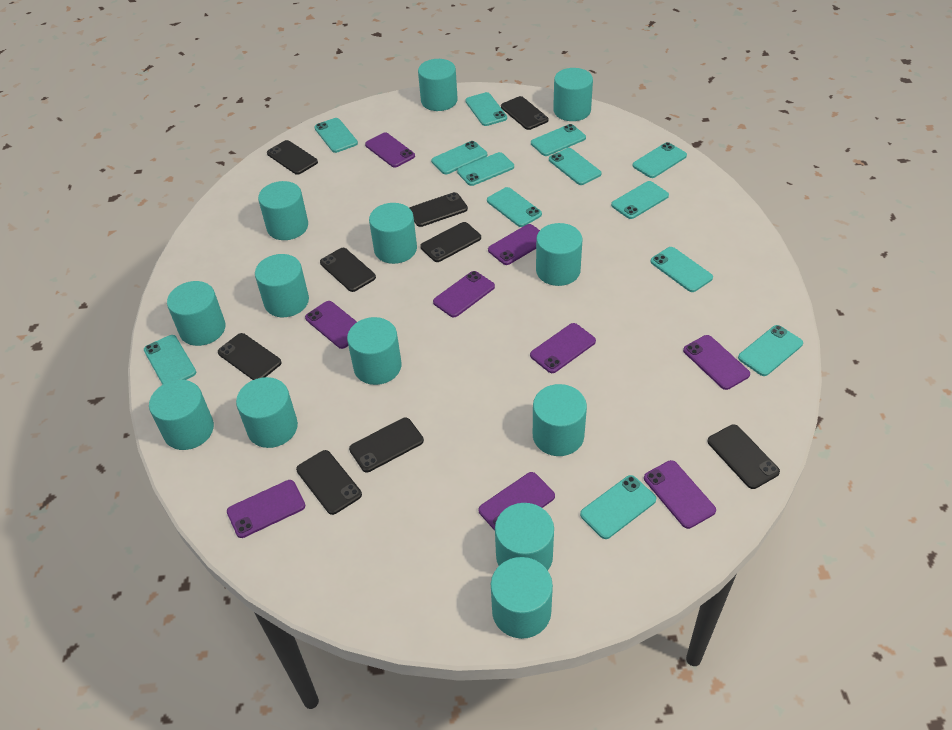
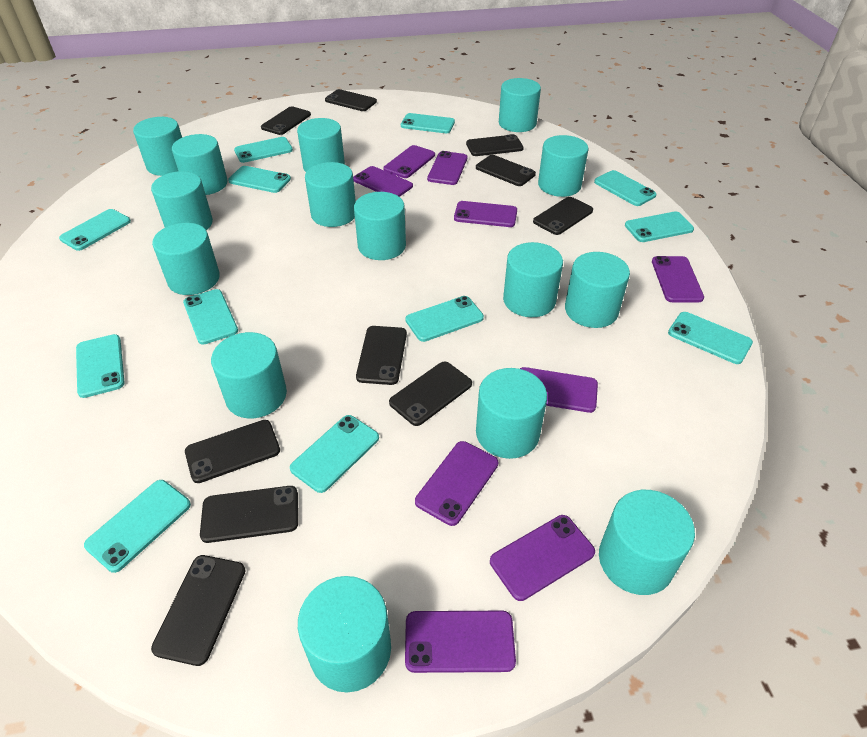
black phone: [218,333,282,380] [267,140,318,175] [296,450,362,515] [320,248,376,292] [349,418,424,472] [409,192,468,227] [420,222,481,262] [501,96,549,130] [707,424,780,489] = 9 -> [151,555,246,666] [185,420,280,483] [200,486,298,543] [261,106,311,135] [325,89,377,111] [356,326,407,385] [389,362,472,426] [466,134,524,156] [476,155,536,186] [533,197,593,235] = 10
turquoise cylinder: [149,380,214,450] [167,281,225,346] [236,377,298,448] [255,254,309,317] [258,181,308,240] [347,317,402,385] [369,203,417,264] [418,59,458,111] [491,557,553,639] [495,503,554,570] [533,384,587,456] [536,223,583,286] [553,68,593,121] = 13 -> [133,117,182,176] [151,171,213,230] [152,223,220,295] [172,134,228,195] [211,332,287,418] [297,118,345,172] [298,576,391,692] [305,162,356,227] [354,192,406,260] [476,368,547,459] [499,78,541,132] [503,242,563,317] [538,135,589,197] [565,252,630,328] [599,490,695,595] = 15
turquoise phone: [144,335,196,385] [314,118,358,153] [431,141,487,174] [457,152,514,186] [465,92,507,126] [487,187,542,227] [531,124,586,156] [549,148,601,185] [580,475,656,539] [611,181,669,219] [632,142,687,178] [650,247,713,292] [738,325,803,376] = 13 -> [59,209,131,251] [76,334,125,398] [84,480,191,573] [183,289,238,345] [228,166,291,193] [234,137,293,163] [290,415,379,493] [401,113,455,133] [405,296,484,342] [594,170,657,206] [625,211,694,242] [668,312,753,364] = 12

